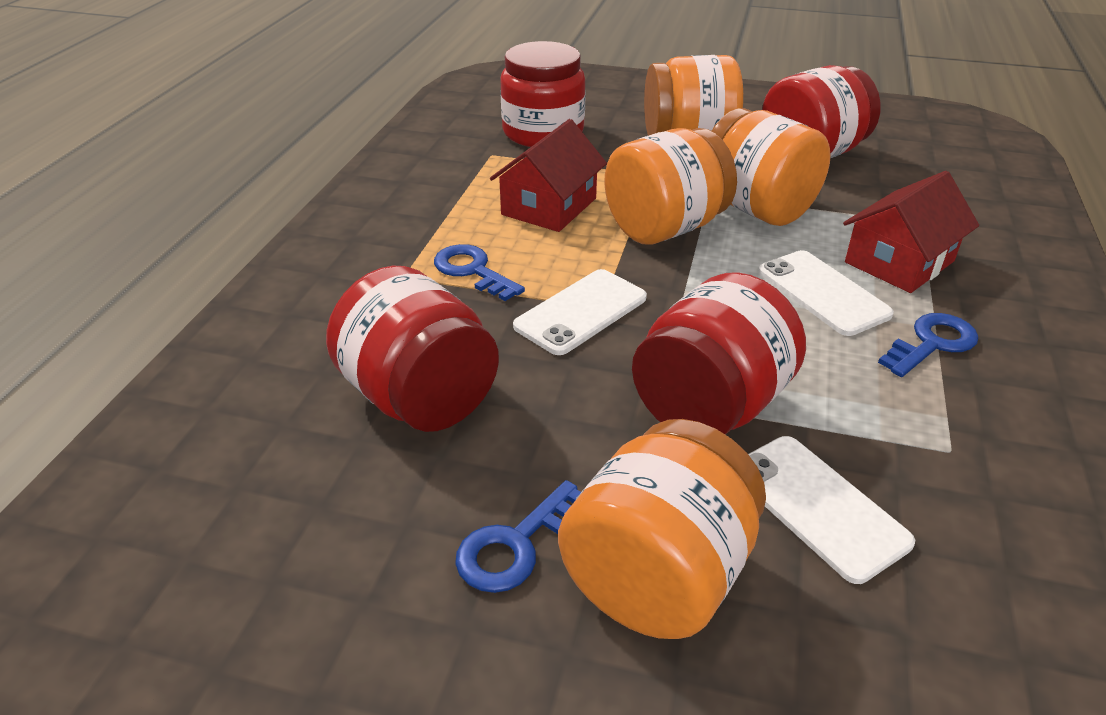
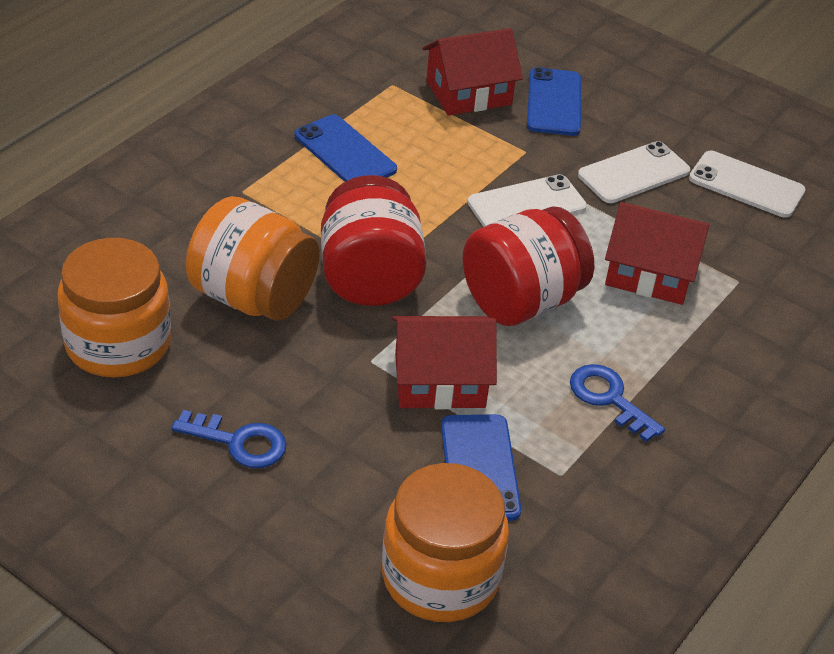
blue key: [434,244,525,301] [455,480,581,593] [878,313,978,377] = 3 -> [171,410,287,468] [570,364,665,442] = 2
blue phone: none = 0 -> [295,115,397,182] [441,414,521,521] [527,67,581,136] = 3
orange jar: [558,419,766,639] [604,128,737,245] [644,55,743,136] [712,108,831,226] = 4 -> [58,238,171,377] [186,196,320,321] [382,463,509,622] = 3
red house: [490,119,607,232] [843,171,979,293] = 2 -> [392,316,497,409] [422,28,523,116] [605,202,709,305] = 3
red jar: [326,266,499,432] [501,41,586,147] [632,272,806,434] [762,65,881,158] = 4 -> [321,175,427,306] [462,206,594,326] = 2

